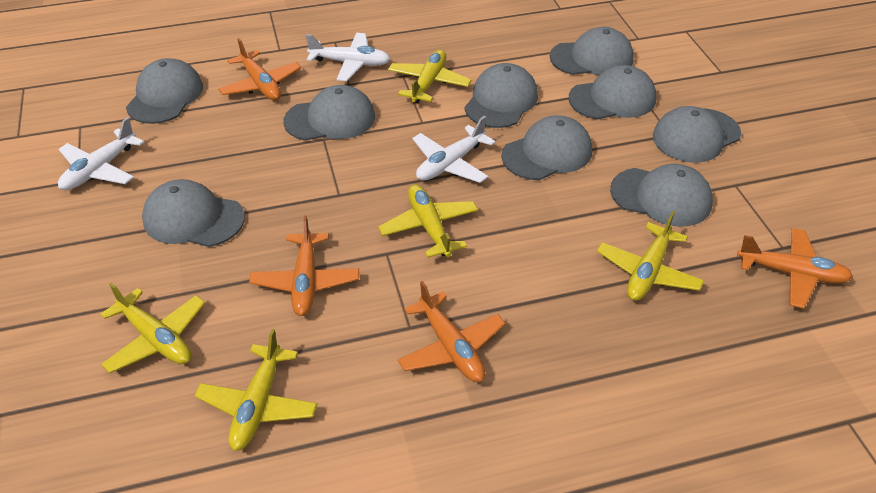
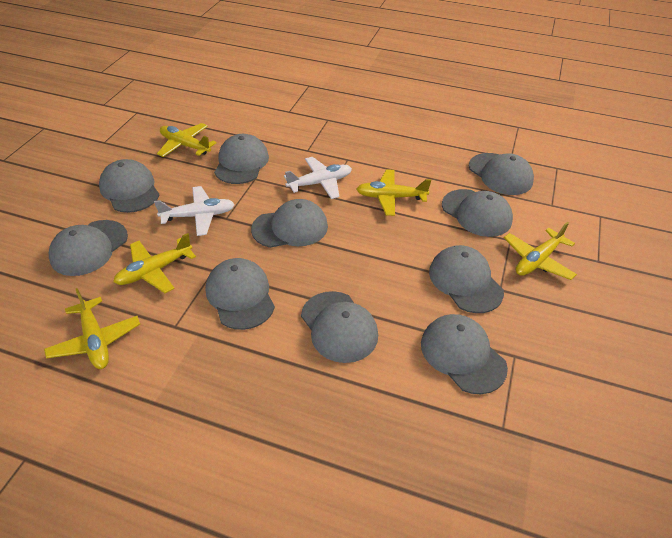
grey cap: [126,58,203,124] [142,179,245,247] [283,85,375,141] [464,63,538,128] [501,115,592,180] [550,27,634,75] [568,65,656,119] [610,164,713,227] [653,106,741,163] = 9 -> [49,220,128,276] [99,159,159,213] [206,258,275,330] [214,134,269,184] [251,199,328,248] [301,291,378,363] [421,314,508,394] [429,245,504,313] [442,189,513,237] [469,153,534,195] = 10
orange plane: [218,38,301,100] [249,215,359,316] [398,281,506,382] [737,228,853,309] = 4 -> none = 0
white plane: [58,117,144,190] [306,33,391,81] [412,116,496,183] = 3 -> [154,186,235,236] [284,157,352,199] = 2

